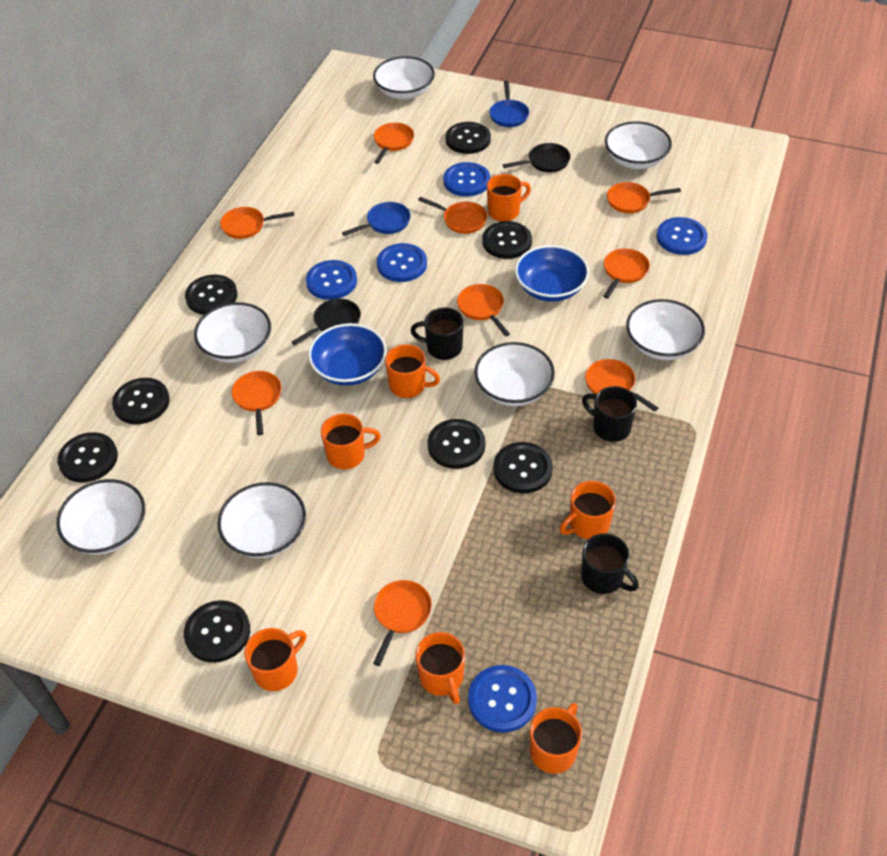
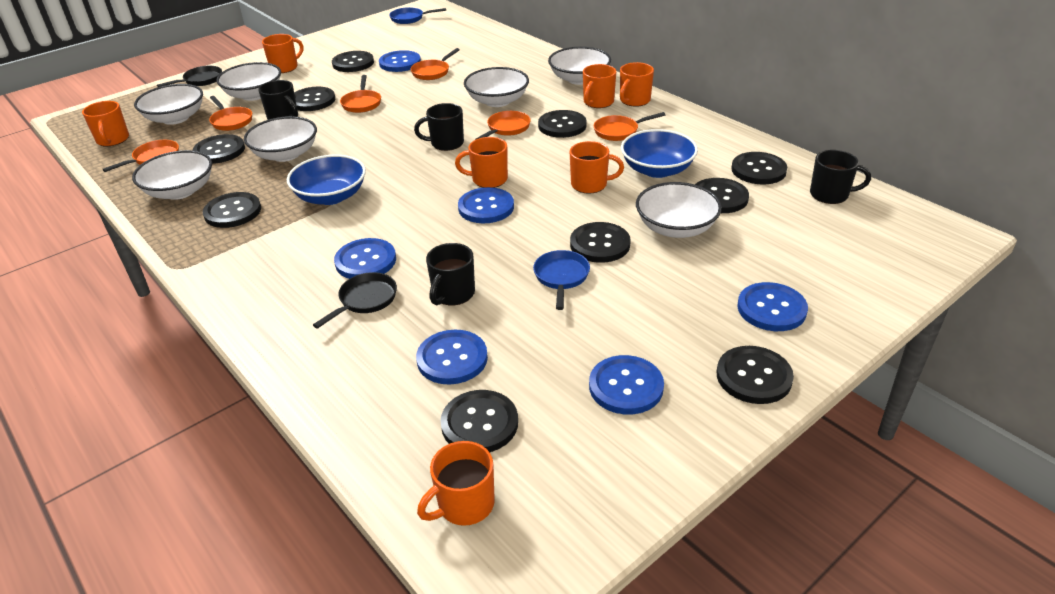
black button: [57,432,118,483] [112,378,170,424] [184,600,250,663] [185,275,237,315] [427,419,485,469] [446,122,491,154] [483,221,532,259] [493,442,553,493] = 8 -> [193,134,245,164] [203,192,261,228] [294,87,335,111] [332,51,374,72] [440,390,518,452] [538,110,587,138] [570,222,631,263] [695,178,749,213] [717,346,794,404] [731,152,787,184] = 10
black mug: [411,307,464,360] [581,533,639,594] [582,386,637,442] = 3 -> [258,80,298,120] [414,103,464,151] [426,243,475,305] [810,150,871,204] = 4
blue button: [306,260,357,300] [377,243,427,282] [443,162,490,197] [468,665,537,733] [657,217,708,255] = 5 -> [334,238,396,279] [379,50,421,72] [416,330,488,385] [458,187,514,223] [589,355,664,414] [737,282,808,331] = 6
orange pan: [220,207,294,239] [232,371,281,435] [373,580,432,666] [374,123,414,164] [418,197,487,234] [457,284,510,336] [585,359,658,412] [603,248,650,299] [607,182,681,213] = 9 -> [102,140,179,172] [209,96,252,131] [340,75,381,113] [411,48,460,80] [475,111,531,140] [594,112,665,141] = 6

